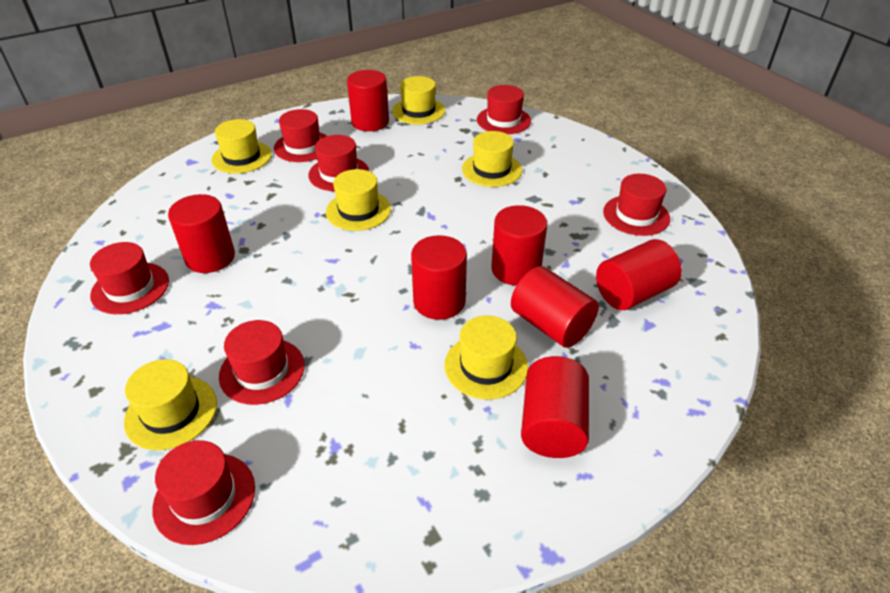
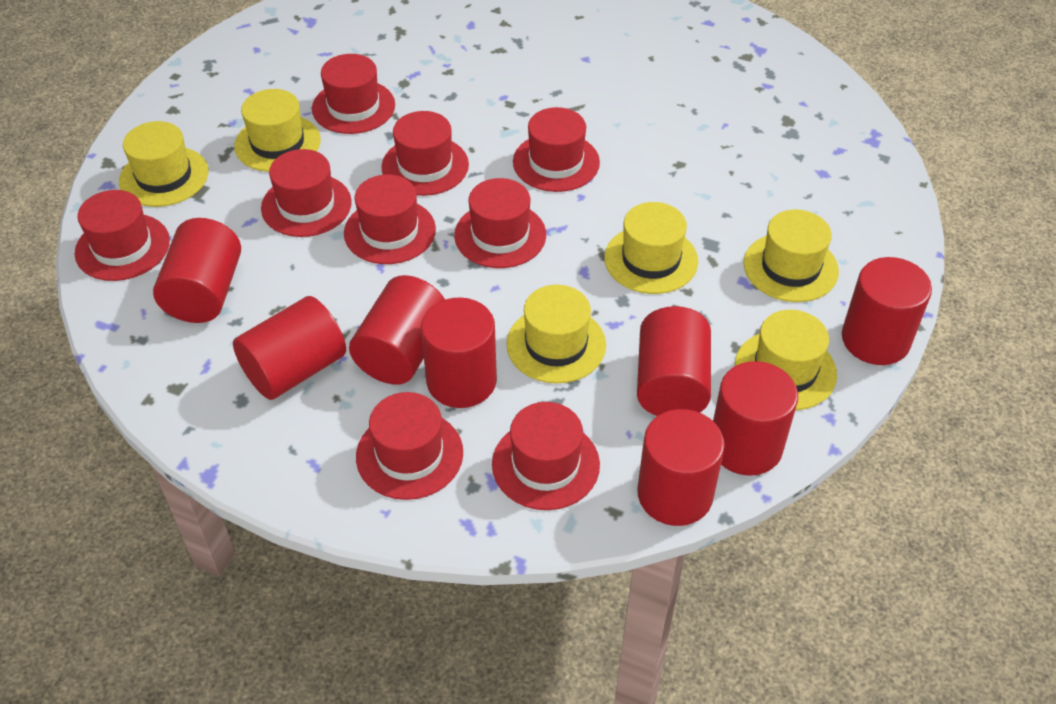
red cylinder: [168,194,235,273] [347,70,389,131] [411,235,467,320] [492,205,548,286] [511,266,599,348] [521,356,589,458] [596,239,682,310] = 7 -> [153,218,241,323] [233,296,346,400] [349,275,445,385] [421,297,497,408] [637,306,711,416] [637,409,725,526] [713,361,798,476] [842,257,932,365] = 8
red hat: [90,242,169,314] [152,440,255,545] [219,320,305,405] [274,109,327,162] [308,135,369,191] [477,85,531,134] [603,174,670,236] = 7 -> [75,190,170,281] [261,149,352,237] [312,54,395,134] [344,175,436,264] [356,392,463,500] [381,111,469,196] [454,178,546,268] [492,402,600,510] [513,107,600,192] = 9

